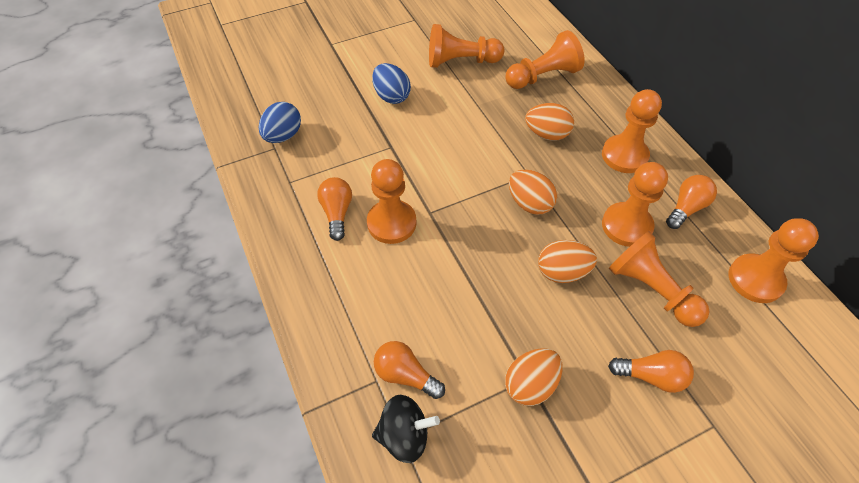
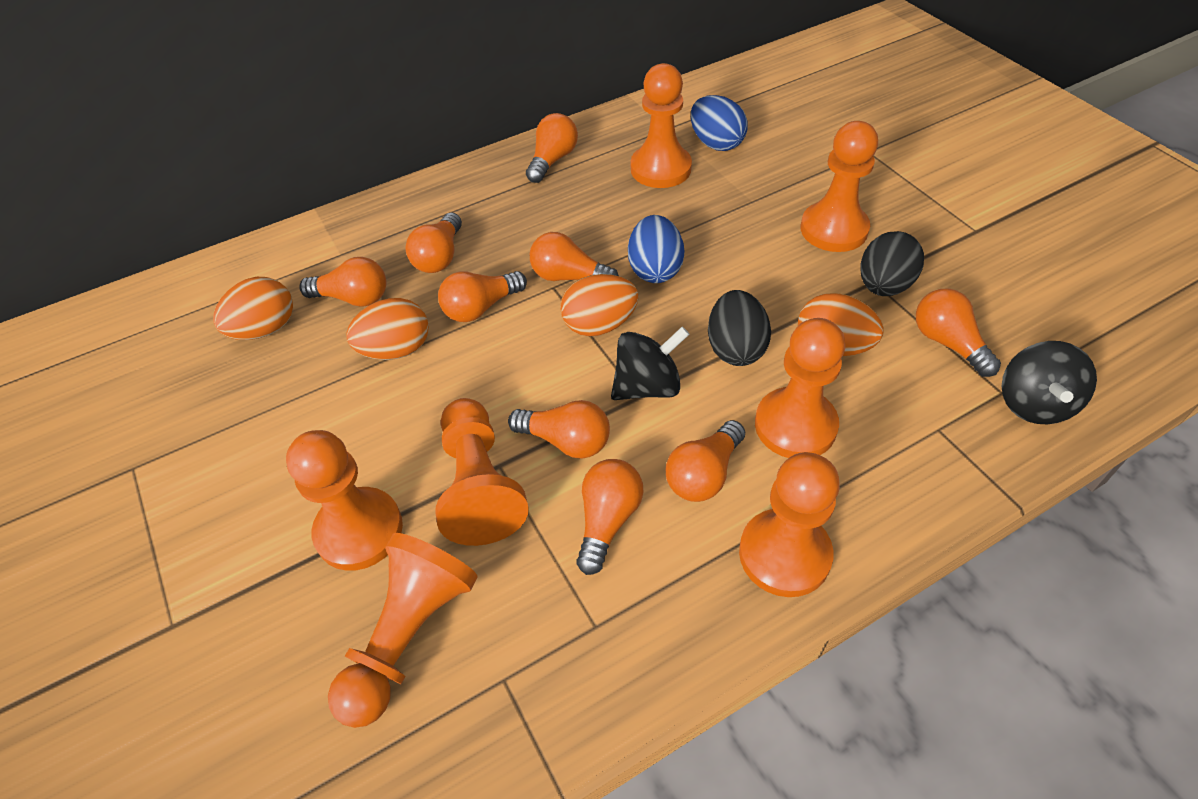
black egg: none = 0 -> [708,290,771,366] [860,231,924,296] = 2
black spinning top: [372,395,440,463] = 1 -> [611,327,690,400] [1002,341,1097,424] = 2
orange light bulb: [317,177,352,241] [374,341,445,399] [608,350,694,393] [666,175,717,229] = 4 -> [299,257,386,307] [405,213,462,273] [438,271,527,322] [508,400,610,459] [526,113,578,183] [530,232,619,281] [576,459,643,575] [666,420,745,502] [916,288,1001,377] = 9

